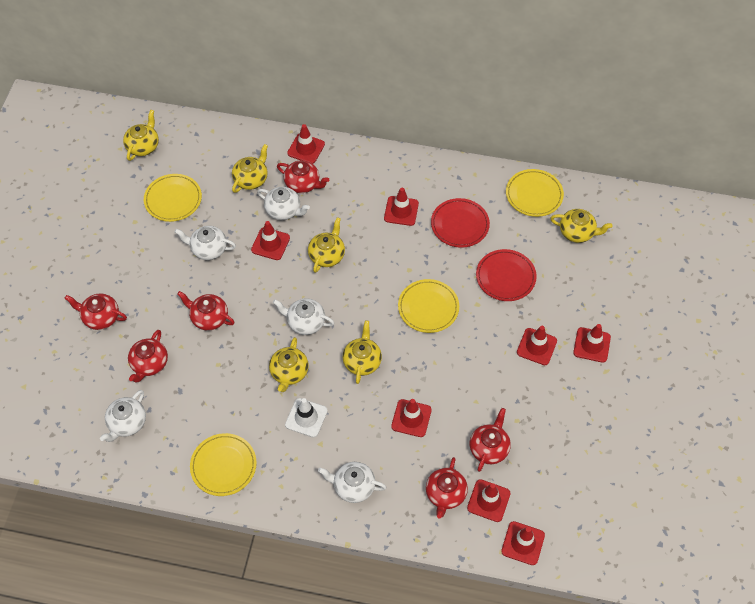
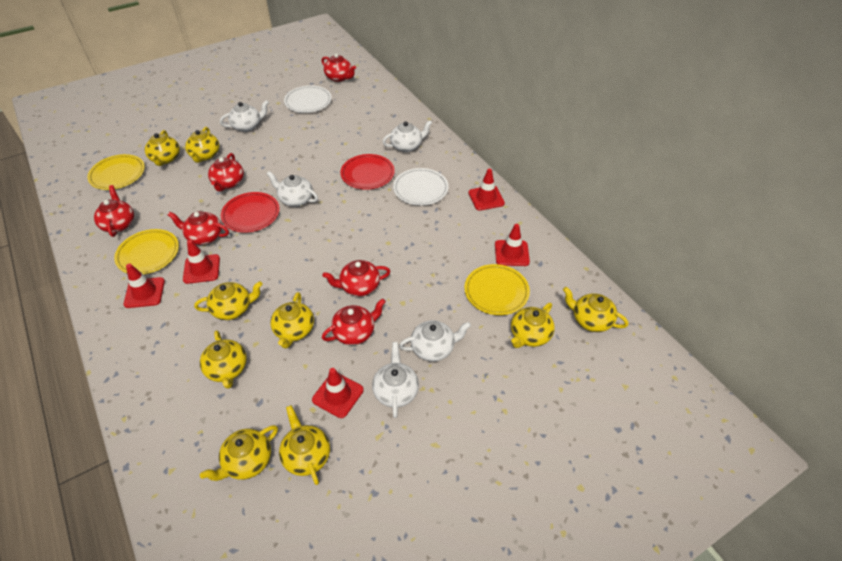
red traffic cone: [251,221,290,260] [287,124,325,164] [384,188,419,226] [391,399,432,437] [467,479,510,522] [501,521,545,565] [517,326,557,365] [573,324,611,363] = 8 -> [124,264,165,308] [183,240,220,284] [312,368,364,418] [468,169,505,210] [495,224,530,266] = 5
white plate: none = 0 -> [284,85,332,113] [393,168,449,205] = 2
white traffic cone: [285,398,328,438] = 1 -> none = 0
yellow plate: [144,174,202,222] [190,433,257,496] [398,279,459,333] [506,169,564,217] = 4 -> [87,154,145,190] [114,229,179,275] [464,264,530,315] = 3
yellow teapot: [123,110,159,161] [232,144,268,193] [269,337,309,392] [308,217,345,273] [343,320,382,384] [550,209,613,243] = 6 -> [145,130,180,166] [185,127,220,163] [194,281,263,320] [200,330,247,389] [200,425,278,481] [270,292,314,349] [279,405,330,485] [511,303,555,348] [563,287,628,332] = 9

